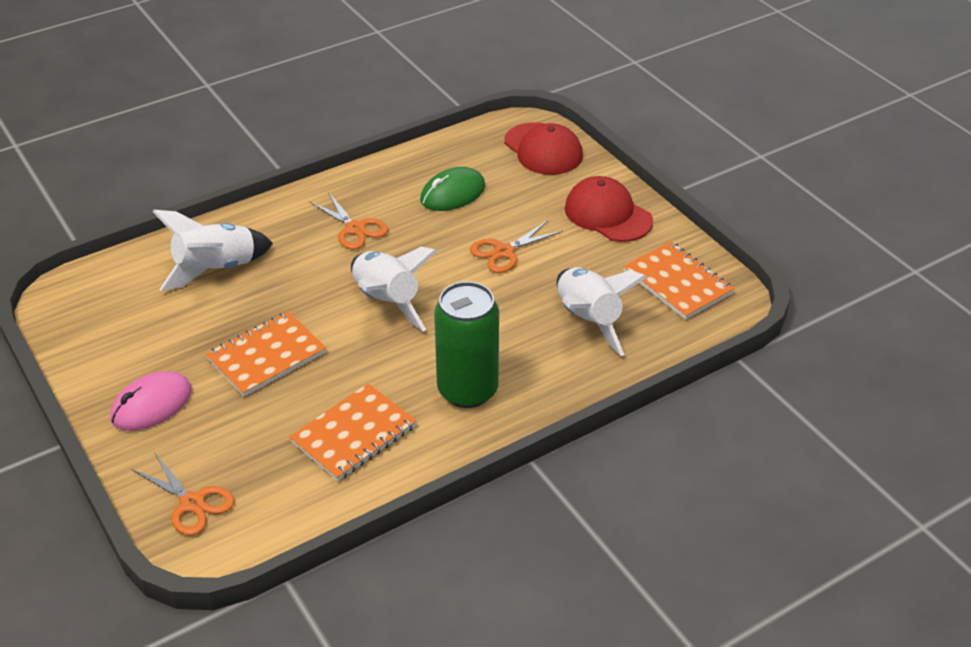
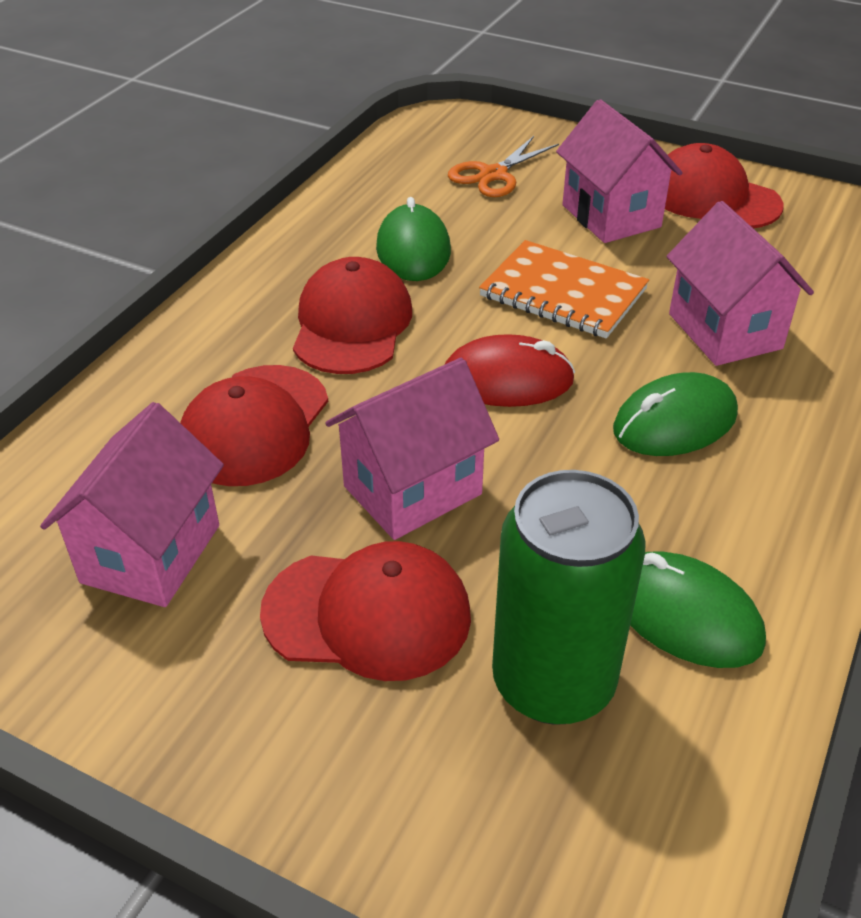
green mouse: [420,167,485,211] = 1 -> [376,197,451,281] [613,372,738,456] [630,551,766,668] = 3
orange notebook: [206,312,326,397] [289,384,417,481] [623,241,734,320] = 3 -> [479,240,649,339] = 1
orange scissors: [131,452,234,536] [310,192,388,249] [470,220,563,273] = 3 -> [448,136,559,197] = 1
pink house: none = 0 -> [40,402,224,607] [326,358,499,540] [556,99,683,243] [666,201,814,366] = 4
pink mouse: [110,371,192,431] = 1 -> none = 0
red cap: [504,122,583,175] [565,176,653,242] = 2 -> [180,365,328,486] [260,541,471,681] [293,257,412,374] [665,143,784,228] = 4
red mouse: none = 0 -> [445,334,575,407] = 1
white rocket: [153,210,273,291] [351,247,437,332] [556,267,647,356] = 3 -> none = 0

